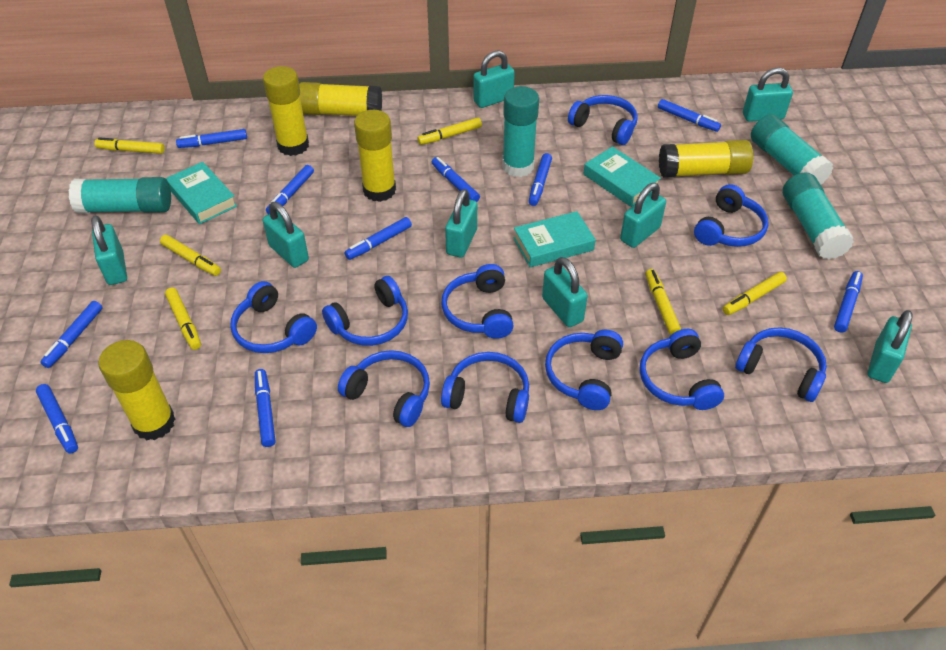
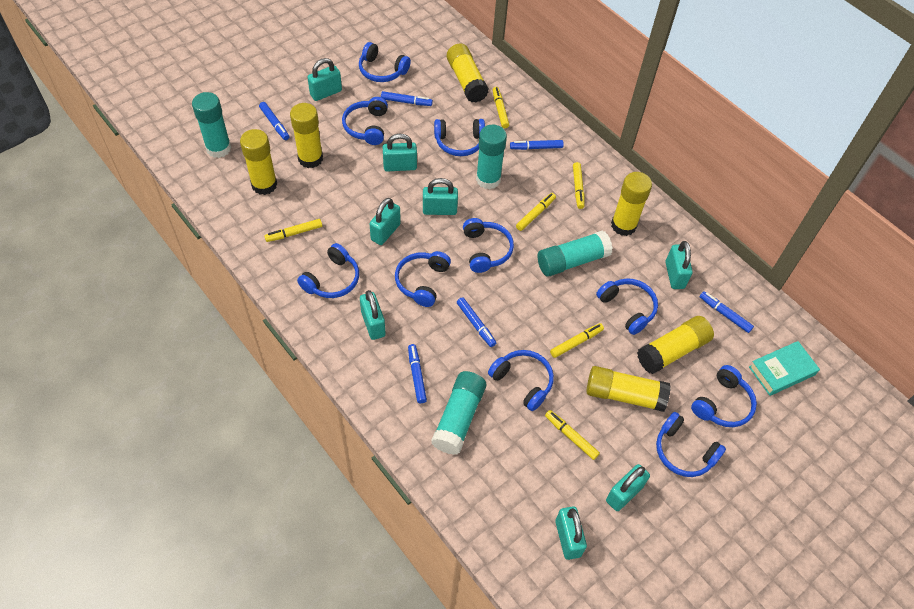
blue marker: [36,384,78,453] [40,301,103,368] [176,129,247,148] [255,369,275,447] [266,165,314,214] [344,217,412,260] [432,157,480,202] [529,153,552,206] [658,99,721,132] [834,271,863,333] = 10 -> [259,102,289,140] [381,91,433,106] [408,344,427,403] [457,297,496,347] [510,140,564,150] [700,291,754,333] = 6
turquoise book: [166,162,237,224] [513,211,596,267] [583,146,661,207] = 3 -> [749,341,820,396] = 1
yellow glue stick: [98,340,175,441] [263,66,309,156] [299,82,382,116] [354,110,396,202] [659,140,753,178] = 5 -> [240,129,277,195] [290,103,323,168] [447,44,489,103] [586,366,671,412] [611,172,652,236] [637,316,714,374] = 6

